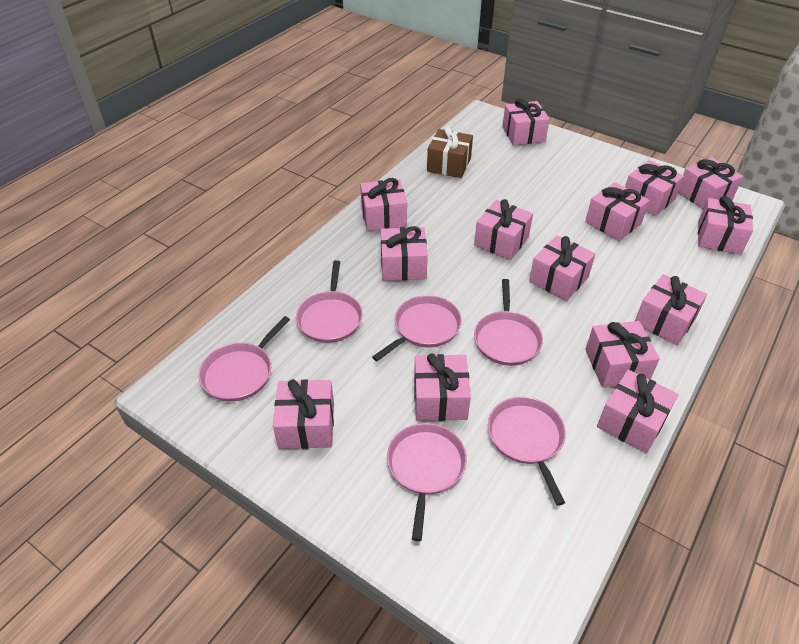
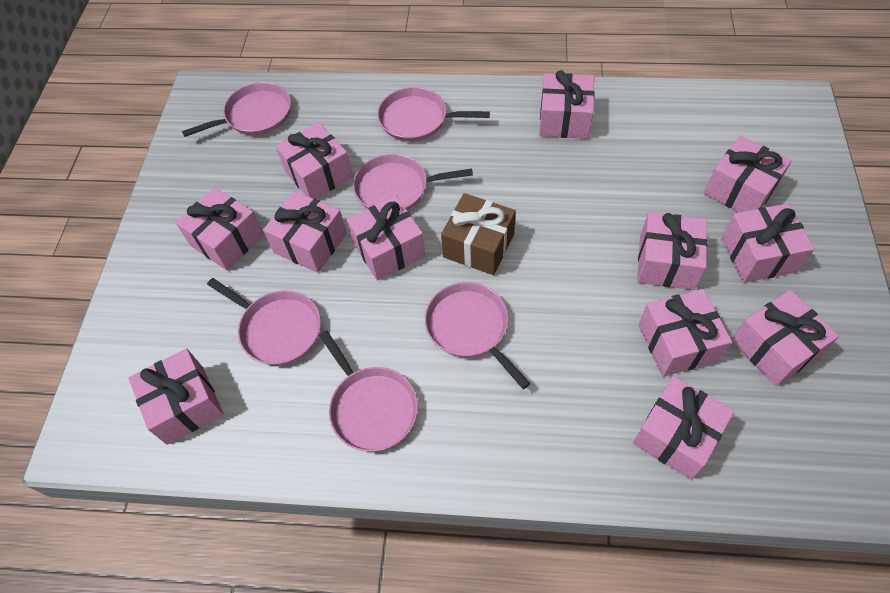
pink gift: [273,379,334,449] [360,178,407,231] [381,226,428,281] [414,353,471,421] [474,199,533,260] [502,98,550,145] [529,235,595,301] [585,182,650,241] [585,321,660,388] [597,369,678,453] [625,160,684,216] [635,274,707,345] [678,157,743,209] [698,196,753,254] = 14 -> [128,348,224,445] [175,187,264,271] [263,191,347,273] [276,122,353,199] [347,196,426,281] [539,70,595,139] [633,376,734,480] [637,212,707,290] [638,289,732,377] [704,136,792,212] [721,203,815,283] [731,290,839,386] = 12

